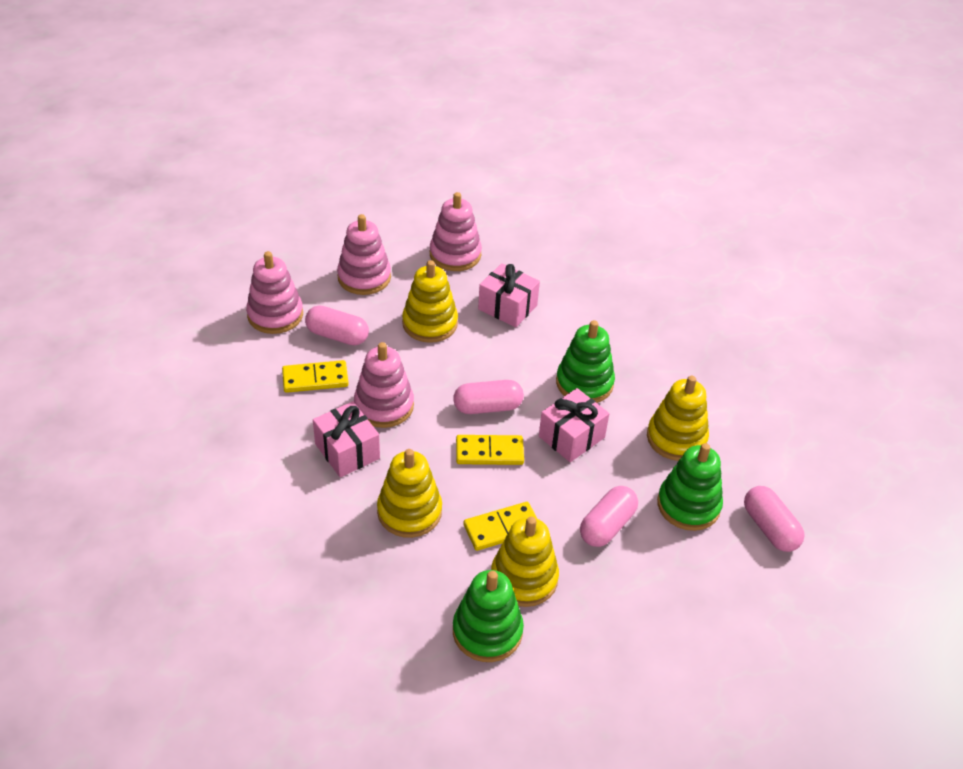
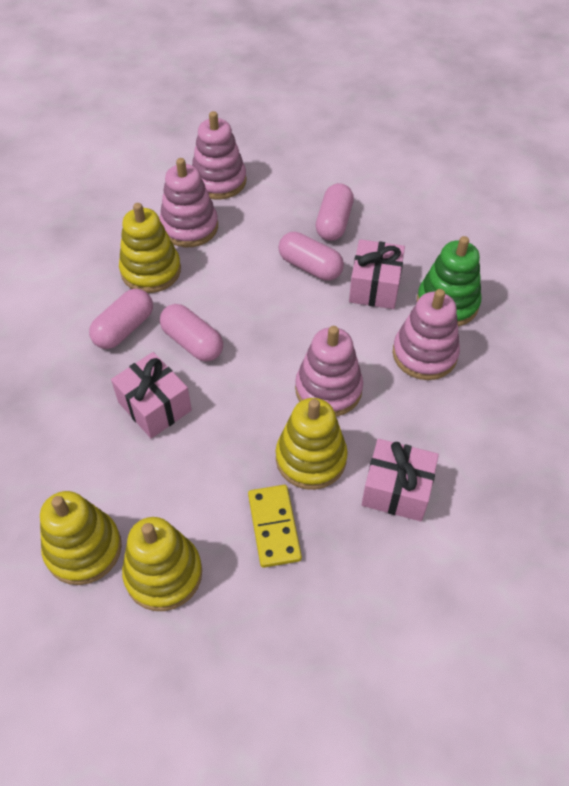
green stacking toy: [453,570,524,662] [556,320,615,403] [657,443,723,531] = 3 -> [417,236,481,326] = 1
yellow domino: [282,360,349,393] [456,435,524,465] [464,502,537,551] = 3 -> [248,485,302,568] = 1

